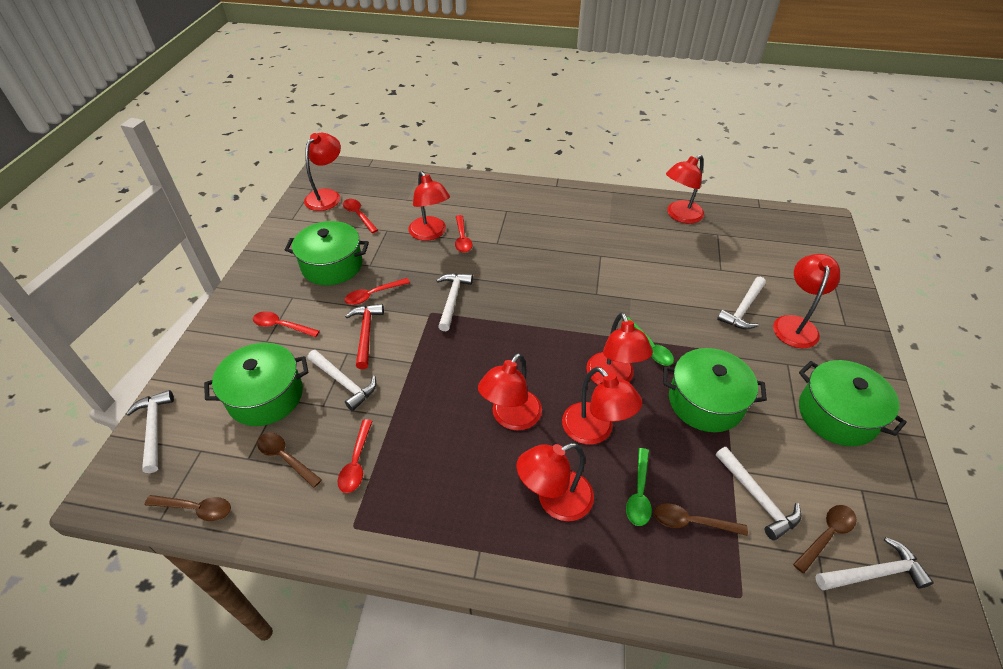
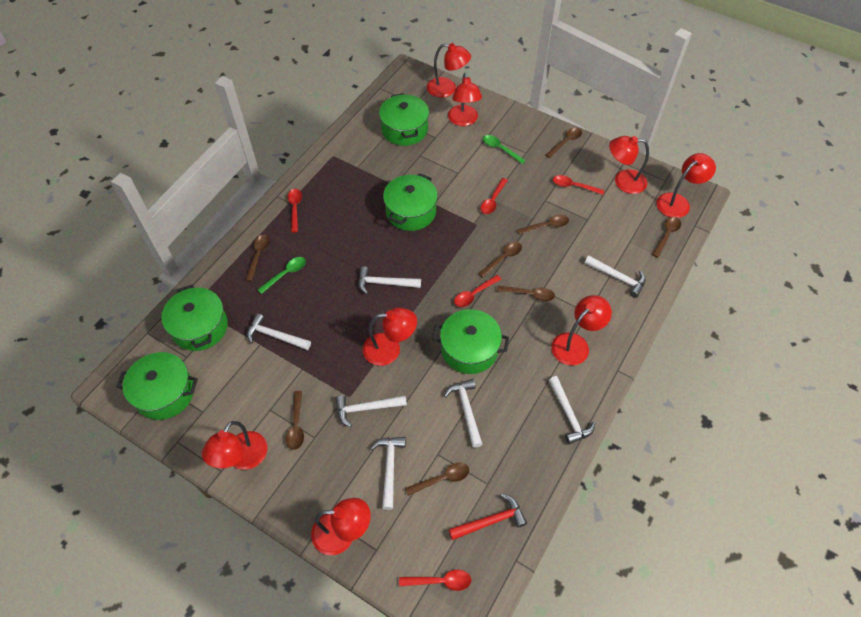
brown spoon: [144,495,231,521] [257,433,322,488] [654,503,748,536] [793,505,857,574] = 4 -> [245,234,270,281] [286,391,304,450] [405,463,470,496] [478,242,522,278] [497,286,555,301] [517,215,569,235] [546,128,582,158] [652,217,681,258] = 8
green pot: [204,343,308,426] [285,221,369,285] [663,348,767,432] [799,360,907,446] = 4 -> [116,352,198,420] [161,285,228,351] [379,93,429,146] [383,173,438,231] [432,309,509,374] = 5
white hammer: [126,390,174,473] [308,350,376,411] [436,273,473,331] [716,447,801,541] [717,277,766,329] [816,537,934,590] = 6 -> [247,313,311,350] [335,395,407,427] [358,267,421,294] [371,437,406,510] [444,379,483,448] [549,376,595,444] [584,256,646,298] = 7

